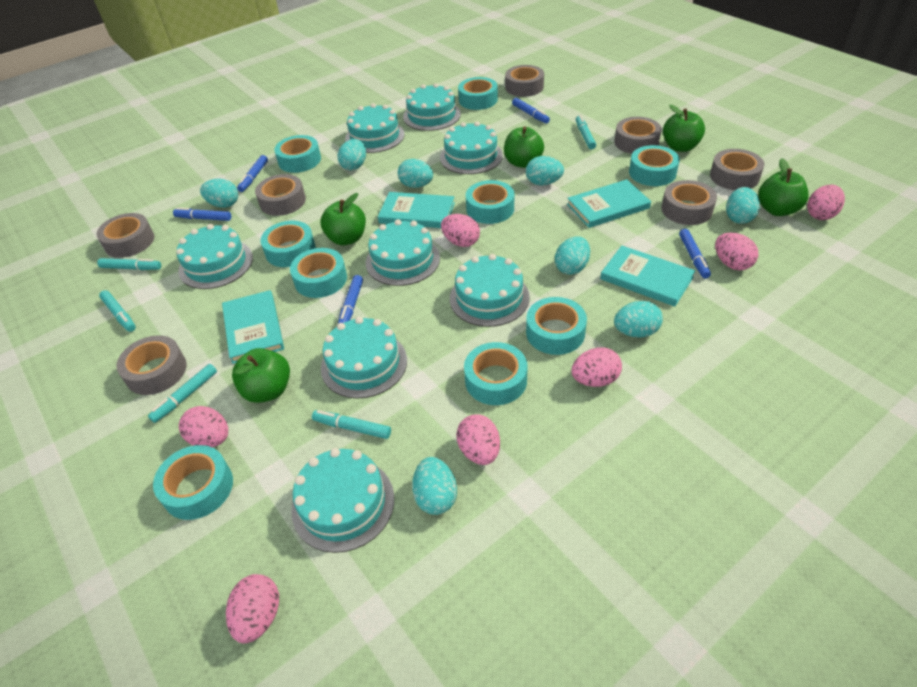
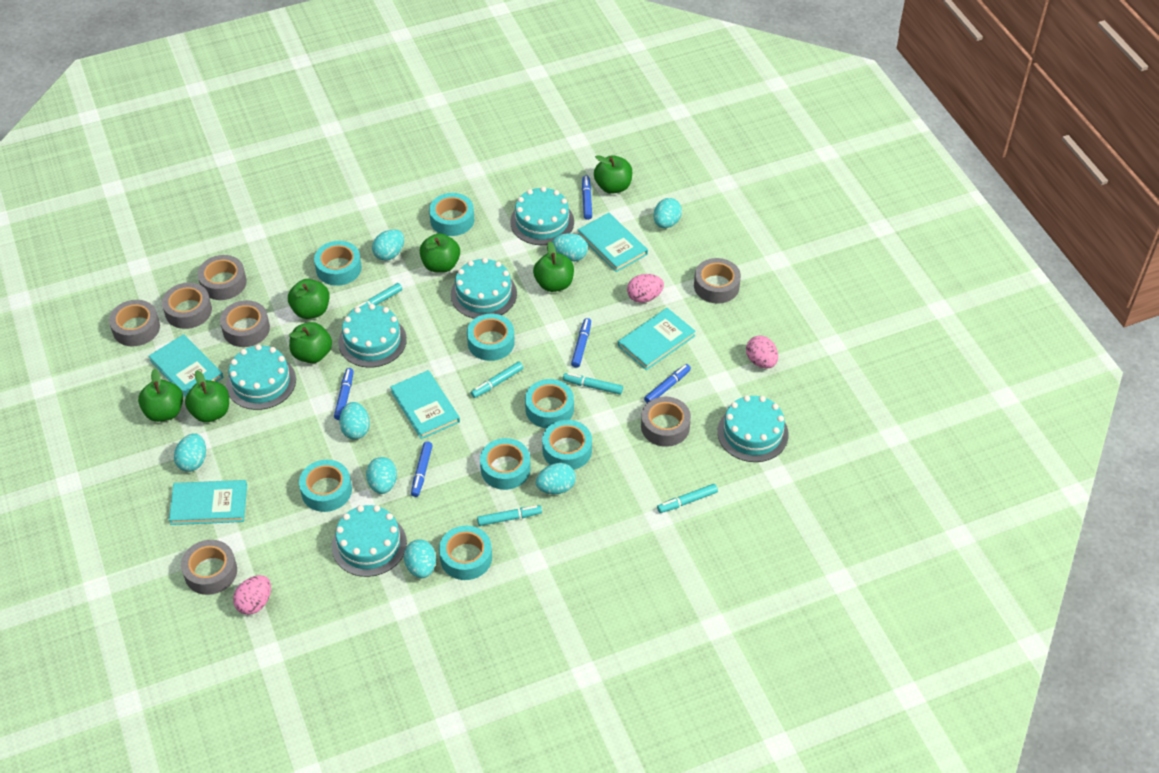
green apple: [232,348,290,403] [321,193,366,245] [504,126,544,168] [663,105,705,152] [758,158,809,216] = 5 -> [138,368,183,422] [185,370,229,422] [288,279,330,319] [289,322,332,363] [420,233,460,273] [533,242,574,292] [594,155,632,194] = 7
pink egg: [179,406,228,447] [226,574,279,643] [441,214,480,247] [456,415,500,465] [571,347,622,387] [715,233,758,270] [807,185,845,220] = 7 -> [233,575,271,615] [627,274,664,303] [746,336,778,369] = 3
turquoise book: [222,290,284,364] [378,192,455,228] [567,179,651,228] [600,246,695,307] = 4 -> [148,334,223,398] [169,480,247,525] [390,370,460,439] [578,213,648,272] [618,308,696,370] = 5
turquoise cake: [176,224,253,289] [291,448,394,553] [321,317,407,398] [345,103,405,153] [366,219,440,286] [403,83,461,131] [440,121,503,174] [450,254,530,327] = 8 -> [226,344,296,410] [332,505,407,577] [338,304,407,368] [451,258,517,319] [510,187,574,245] [718,395,789,462] = 6
turquoise tape: [153,445,233,520] [260,221,316,267] [274,135,321,173] [290,248,347,298] [458,77,498,110] [464,342,528,405] [466,180,514,224] [526,297,587,355] [629,145,680,186] = 9 -> [299,460,352,512] [314,241,362,286] [429,193,474,236] [439,526,492,580] [467,314,515,361] [480,438,531,490] [525,379,574,428] [542,420,592,470] = 8

